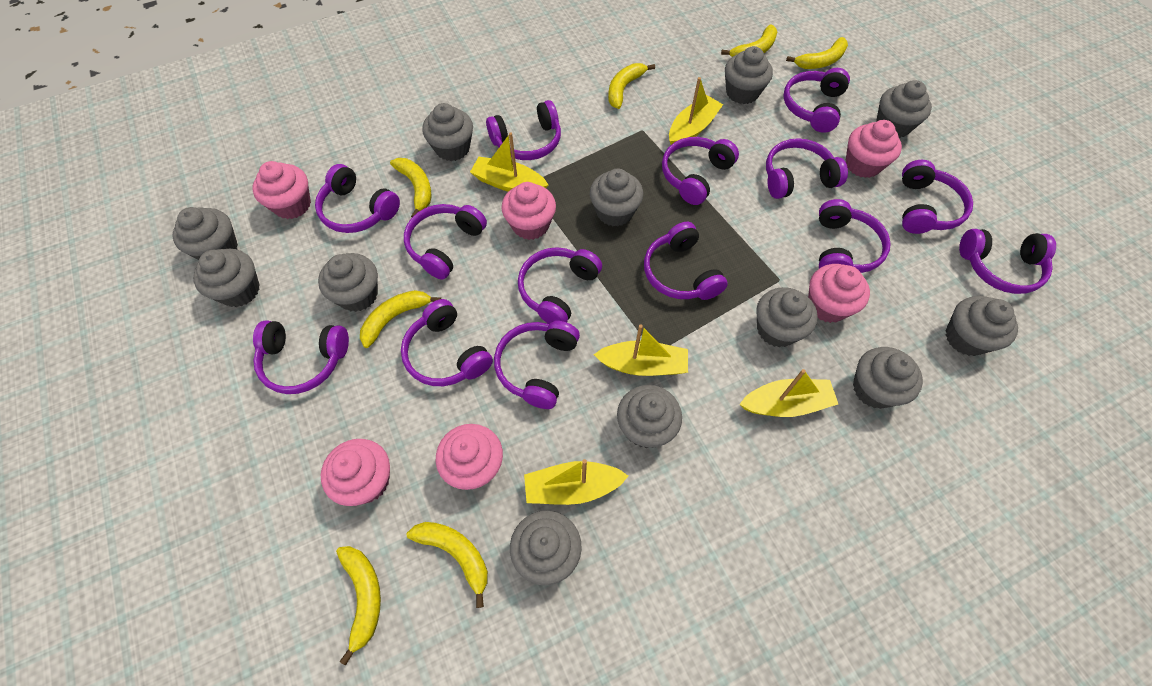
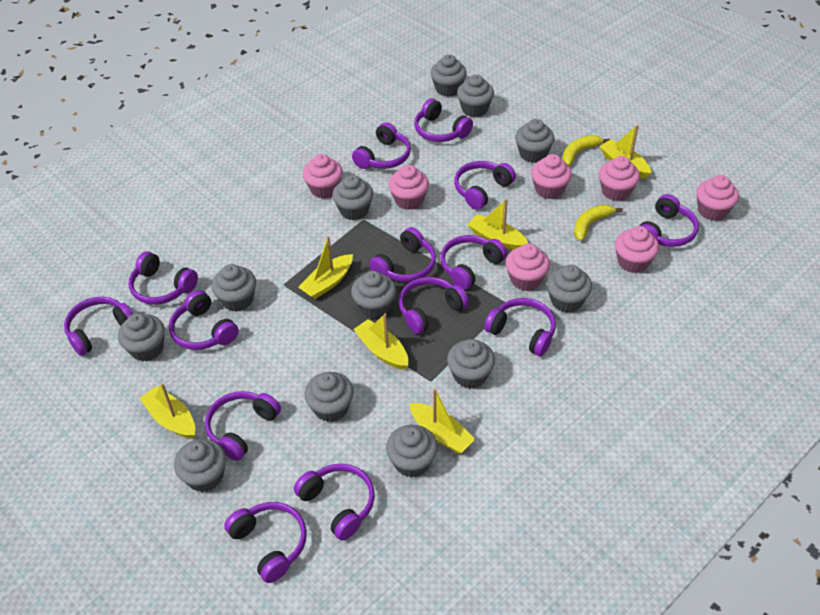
pink cupcake: [252,161,311,219] [321,439,390,506] [436,424,503,490] [501,182,556,240] [808,264,870,323] [846,120,902,178] = 6 -> [303,154,343,199] [388,165,429,210] [506,244,550,291] [531,154,572,199] [599,156,640,201] [615,226,659,273] [696,175,739,221] = 7
yellow banana: [336,546,381,665] [360,290,441,348] [390,158,431,217] [407,522,488,608] [608,63,655,109] [721,24,777,57] [786,37,848,69] = 7 -> [562,135,610,166] [574,205,623,241] = 2
yellow boat: [470,132,548,192] [524,459,628,505] [593,324,688,376] [669,77,723,145] [740,369,838,417] = 5 -> [139,383,195,439] [298,236,353,299] [353,313,409,370] [409,388,475,454] [468,199,529,250] [599,125,651,179] = 6

